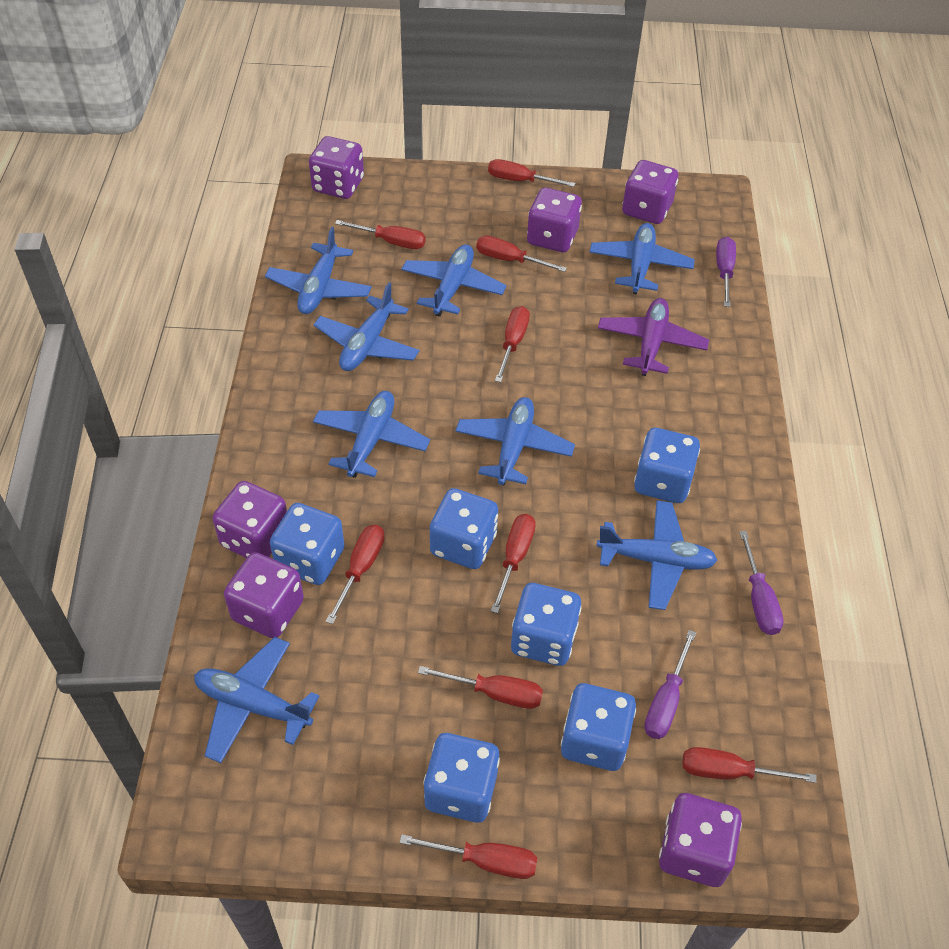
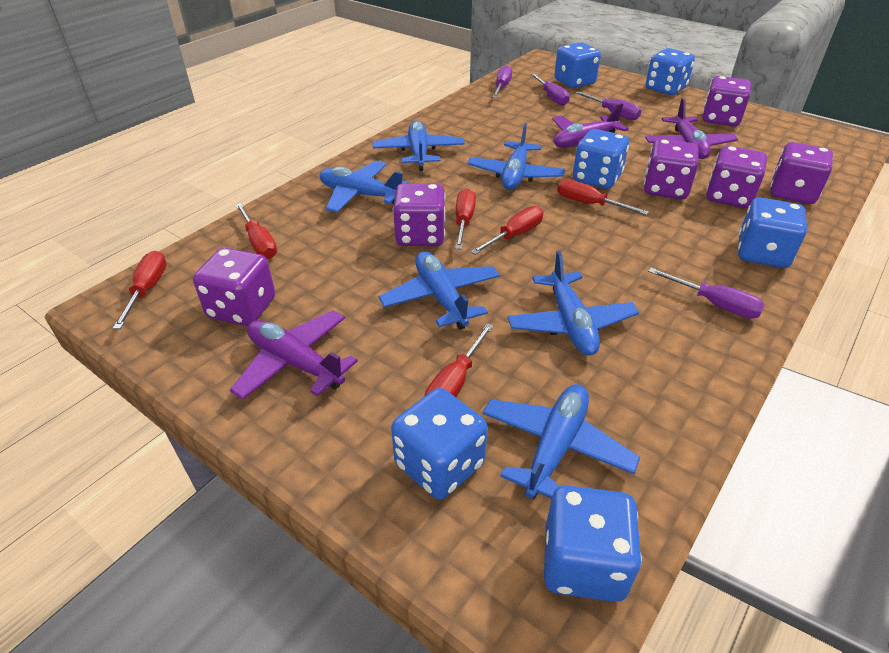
blue plane: [194,637,319,763] [265,227,372,314] [313,282,419,371] [313,391,430,478] [401,244,507,317] [455,397,575,485] [589,223,695,295] [597,500,717,610] = 8 -> [320,161,408,213] [373,120,465,171] [379,251,500,330] [467,124,565,190] [482,384,640,499] [508,251,639,356] = 6
purple plane: [598,298,709,376] = 1 -> [230,310,358,400] [553,103,629,148] [645,98,738,159] = 3
purple screwdriver: [644,630,696,739] [716,237,736,307] [739,531,784,635] = 3 -> [492,65,512,98] [531,73,570,106] [575,91,641,120] [648,268,765,319] = 4
red screwdriver: [326,525,385,624] [335,220,426,249] [399,834,537,879] [418,666,543,709] [476,236,567,272] [488,159,576,187] [491,514,536,613] [495,306,530,382] [682,747,816,783] = 9 -> [113,251,167,329] [235,203,277,259] [425,323,494,397] [455,189,476,249] [470,206,543,255] [557,179,649,215] = 6

